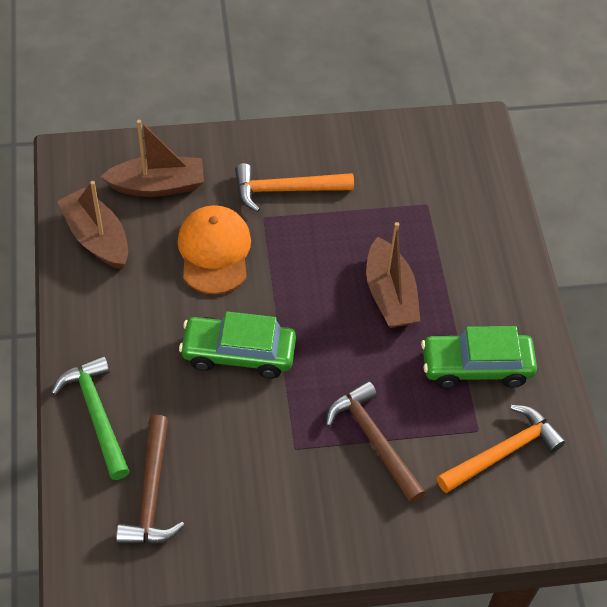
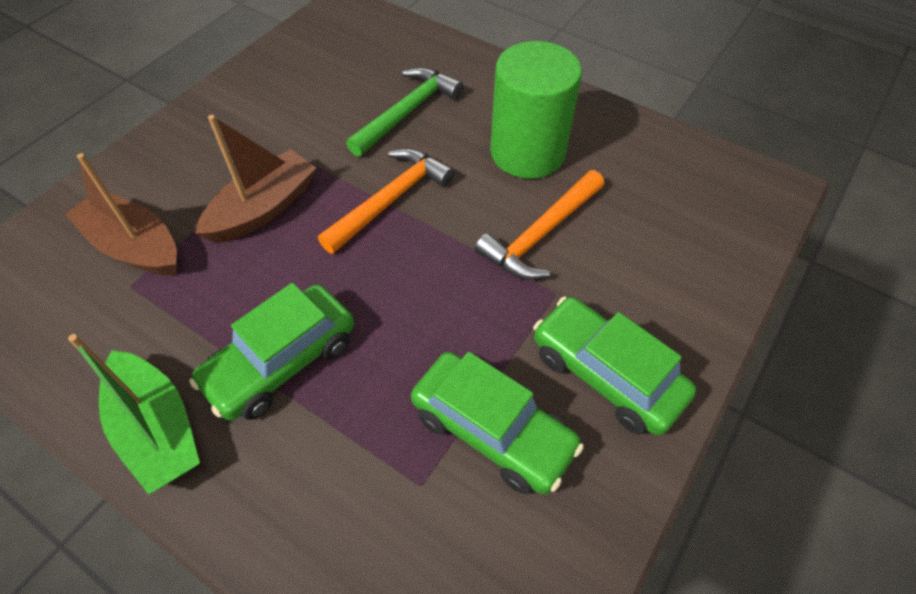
brown boat: [57,181,128,270] [100,120,204,197] [366,222,420,328] = 3 -> [65,153,177,275] [195,115,316,243] = 2
brown hammer: [116,415,185,544] [326,381,426,503] = 2 -> none = 0
green boat: none = 0 -> [68,334,200,495] = 1
green car: [179,311,296,378] [421,326,537,388] = 2 -> [189,283,354,421] [411,352,584,495] [533,296,696,435] = 3
green cylinder: none = 0 -> [490,41,582,179] = 1
orange cap: [178,205,251,294] = 1 -> none = 0

